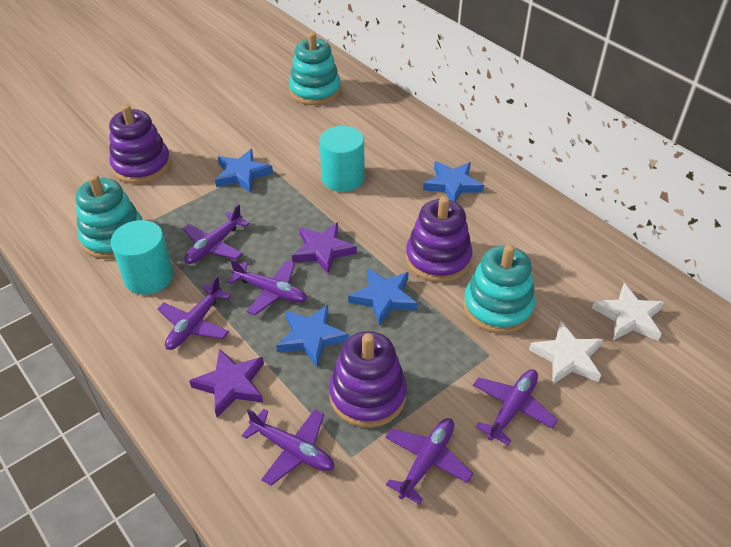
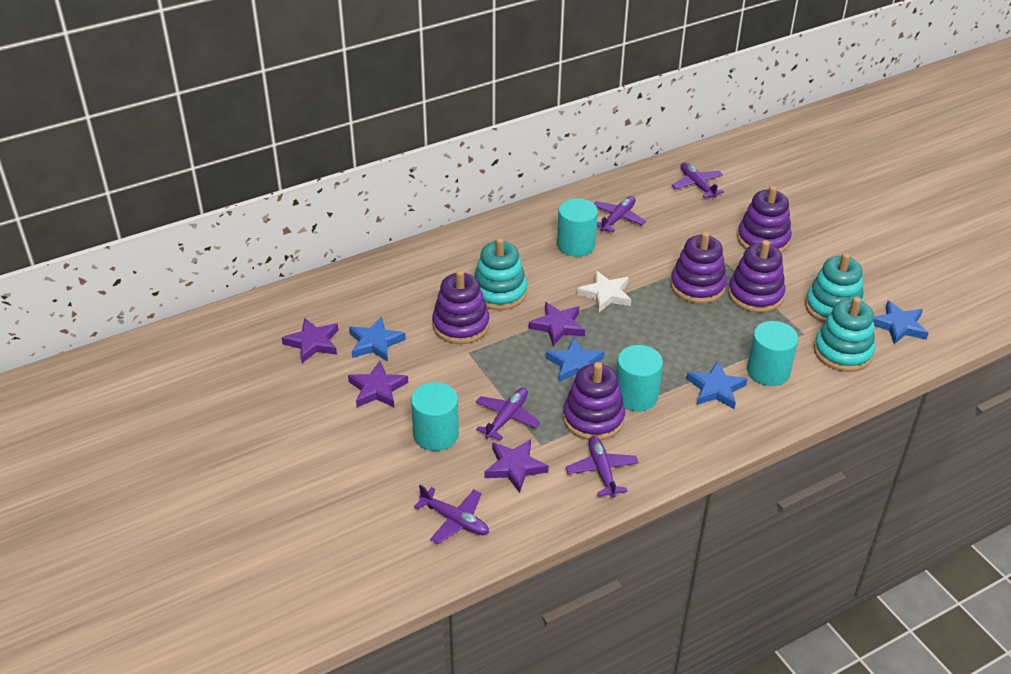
purple plane: [157,276,231,350] [183,204,250,264] [227,259,307,315] [242,409,334,486] [385,418,473,504] [473,369,558,445] = 6 -> [414,485,489,544] [476,388,541,441] [566,436,639,498] [593,196,646,232] [672,162,724,198] = 5
purple stacking toy: [109,104,171,184] [329,331,407,428] [406,196,473,283] = 3 -> [432,270,490,344] [563,362,625,440] [670,231,727,304] [728,240,785,313] [737,186,792,253] = 5
purple star: [189,348,264,418] [292,222,357,275] = 2 -> [282,318,338,363] [348,361,408,407] [484,439,549,493] [529,302,585,346] = 4
turquoise cylinder: [111,220,173,295] [319,126,364,192] = 2 -> [411,382,459,451] [557,198,598,257] [616,345,663,411] [747,321,798,386] = 4
white star: [529,321,603,384] [592,283,664,341] = 2 -> [577,271,631,312] = 1

